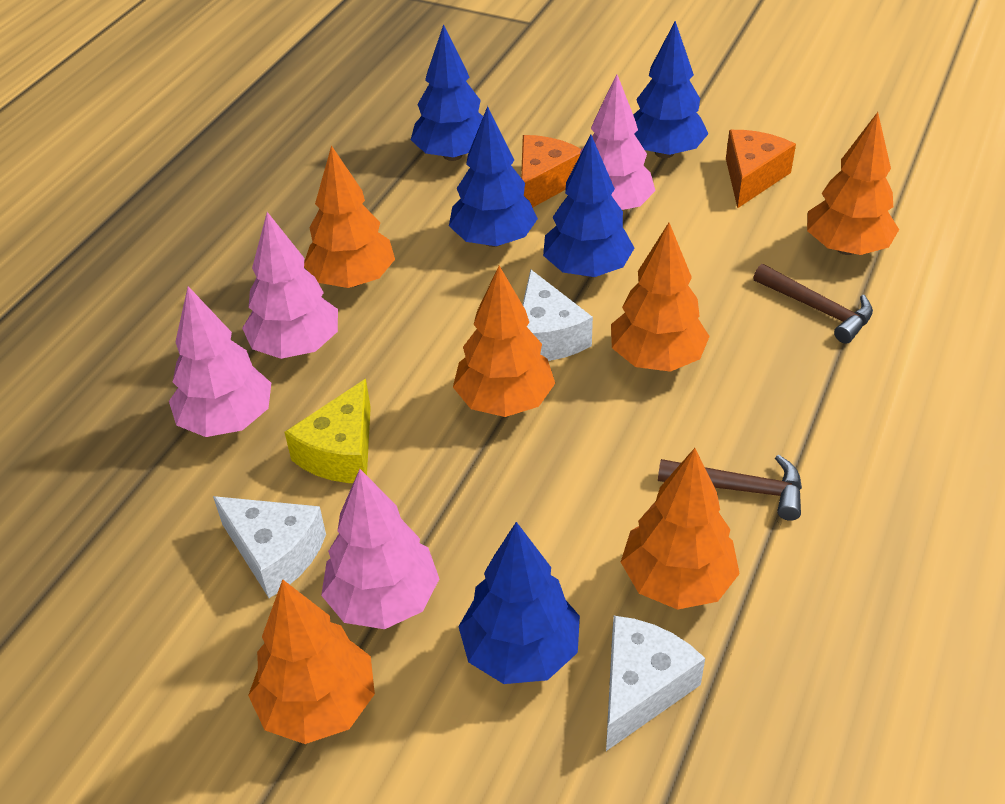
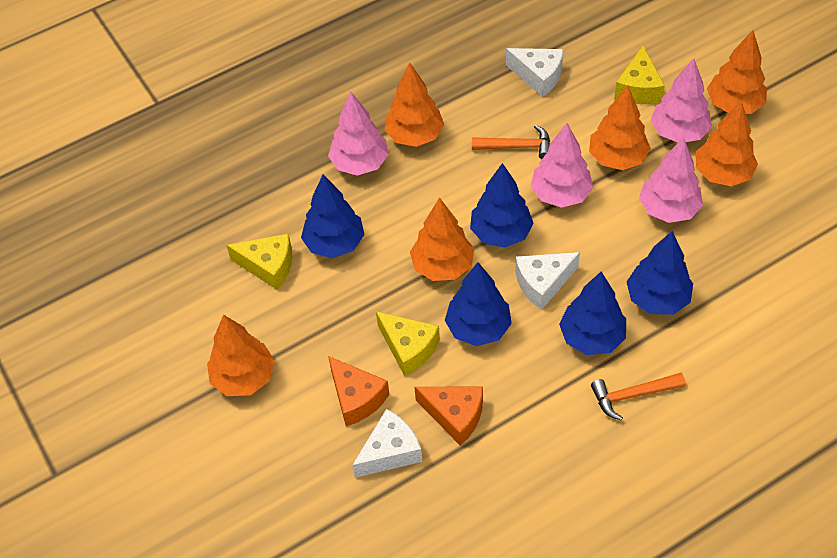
brown hammer: [658,455,802,521] [753,264,873,344] = 2 -> none = 0
orange hammer: none = 0 -> [472,125,550,159] [591,373,685,421] = 2
yellow cheese: [285,379,371,483] = 1 -> [226,233,292,290] [376,311,440,376] [614,46,665,104] = 3

